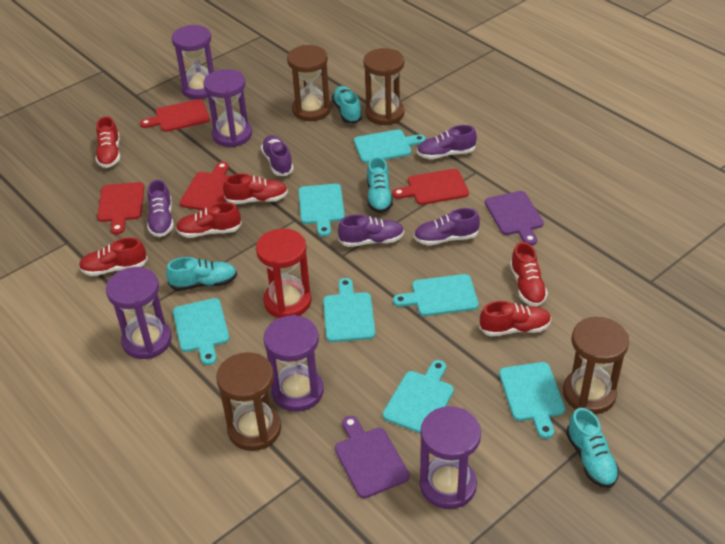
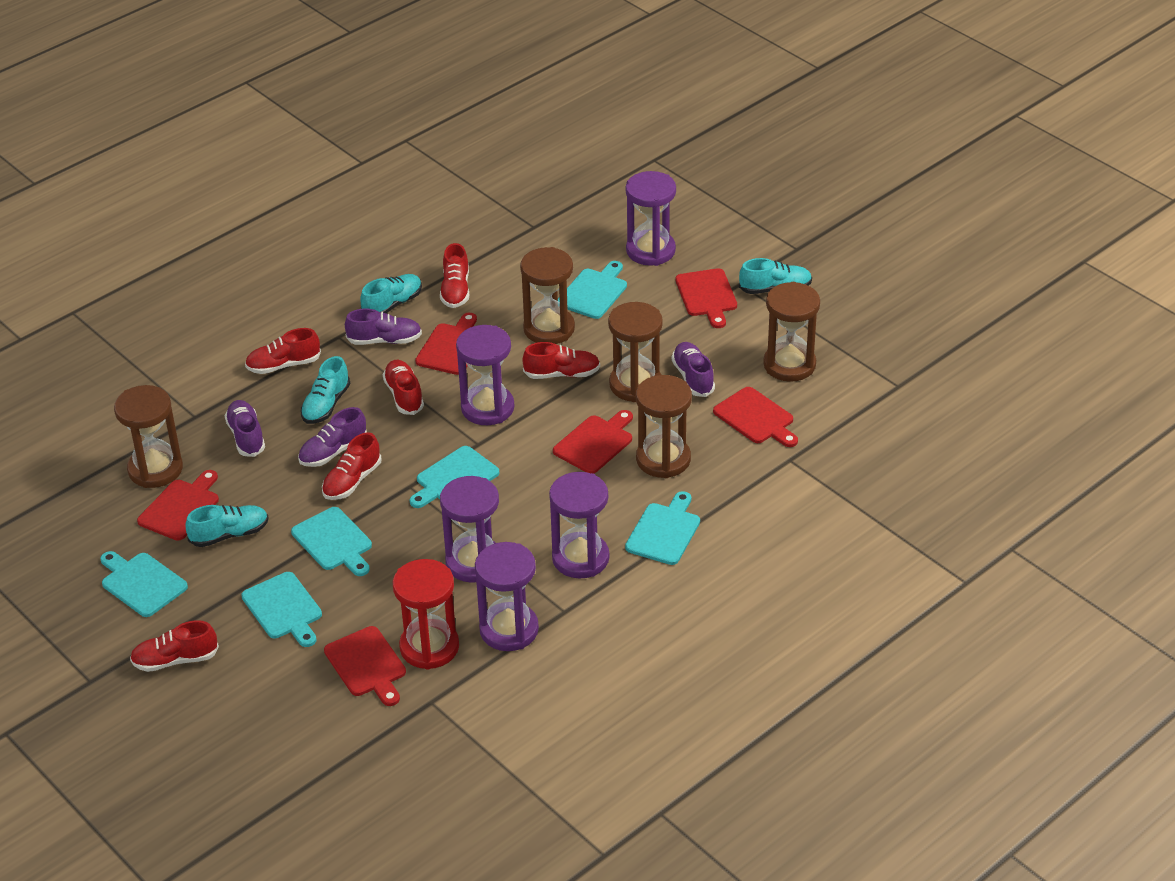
brown hourglass: [216,352,281,451] [287,45,331,121] [363,48,405,125] [563,317,629,414] = 4 -> [114,385,183,488] [520,247,575,344] [608,302,663,402] [636,375,692,478] [763,282,820,382] = 5
purple cutting board: [335,416,410,499] [485,191,544,245] = 2 -> none = 0
purple shoe: [147,180,174,237] [261,135,294,176] [338,214,404,247] [414,208,480,246] [417,125,477,159] = 5 -> [224,400,265,457] [298,407,367,467] [345,309,422,345] [672,342,715,397] = 4
red cutting board: [97,182,144,234] [140,99,210,132] [180,162,229,210] [392,169,469,205] = 4 -> [137,470,219,541] [324,626,406,706] [415,313,477,375] [553,410,633,474] [675,268,737,328] [713,387,798,447] = 6
turquoise cutting board: [173,298,229,365] [299,184,345,237] [323,278,375,342] [354,129,426,163] [383,360,454,433] [393,274,479,316] [499,362,565,439] = 7 -> [100,551,188,617] [241,572,322,647] [291,507,372,576] [409,446,499,508] [558,261,627,319] [625,491,700,565] = 6

